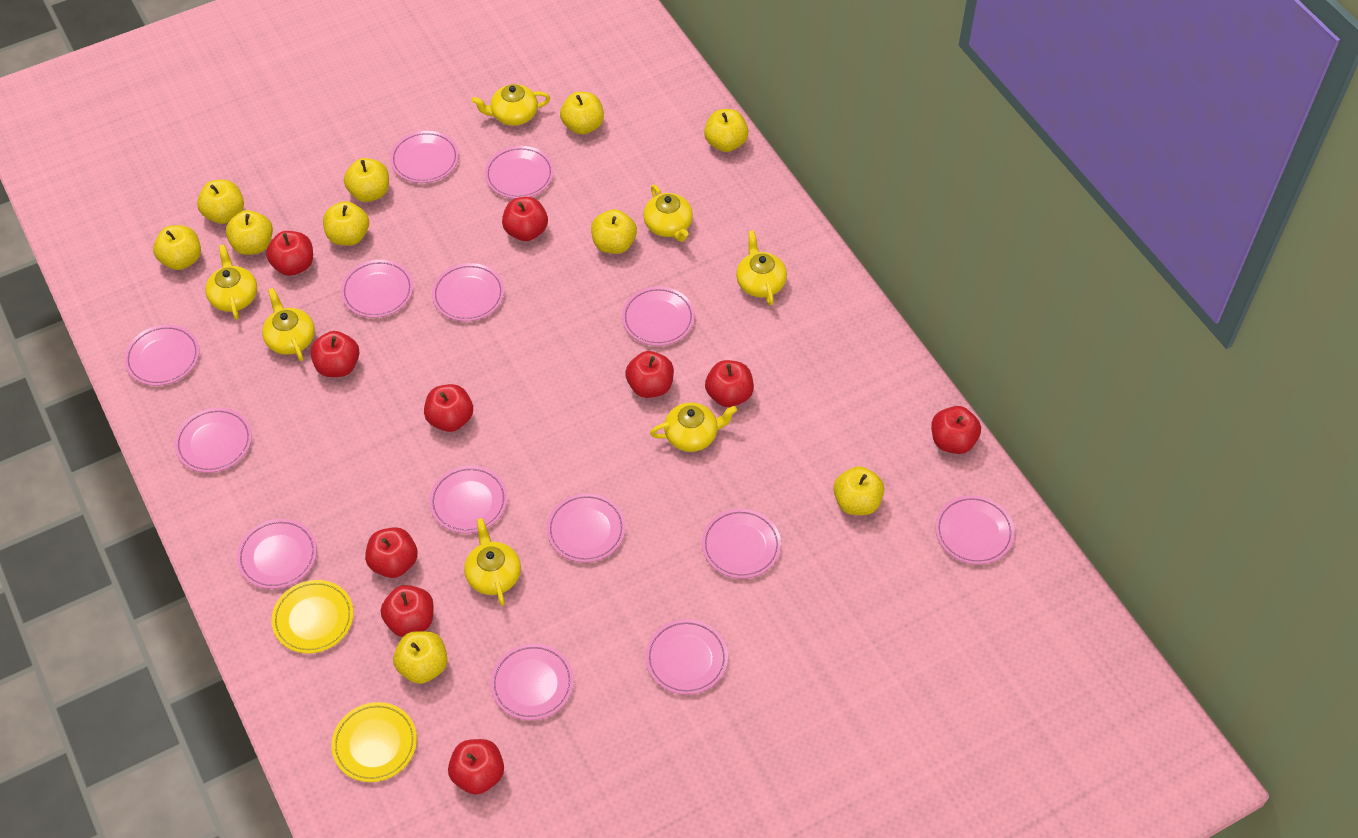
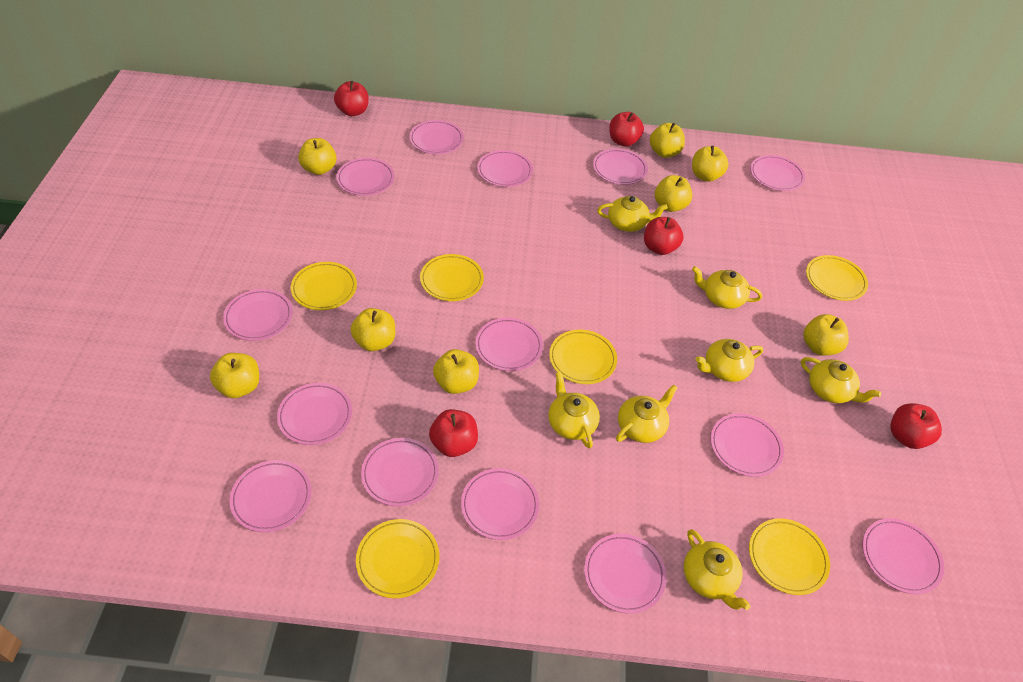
red apple: [266,231,313,276] [310,331,359,377] [365,527,418,578] [381,585,434,637] [424,384,473,432] [448,739,504,795] [502,197,548,241] [625,351,674,398] [705,360,754,407] [931,406,981,454] = 10 -> [334,81,369,116] [429,409,478,457] [609,112,644,147] [644,217,684,255] [890,403,942,449] = 5
yellow apple: [153,225,201,270] [197,180,244,224] [226,210,273,255] [323,201,369,246] [344,158,389,202] [393,631,448,684] [560,92,604,135] [591,209,637,254] [704,109,749,152] [833,466,885,515] = 10 -> [210,353,259,398] [298,138,336,175] [351,308,395,351] [433,349,479,394] [650,123,685,158] [655,175,693,212] [692,146,728,182] [803,314,849,356] = 8
yellow plate: [272,580,354,654] [332,702,417,782] = 2 -> [291,262,357,310] [356,519,439,598] [420,254,484,301] [549,330,617,384] [749,518,830,595] [806,255,868,301] = 6

